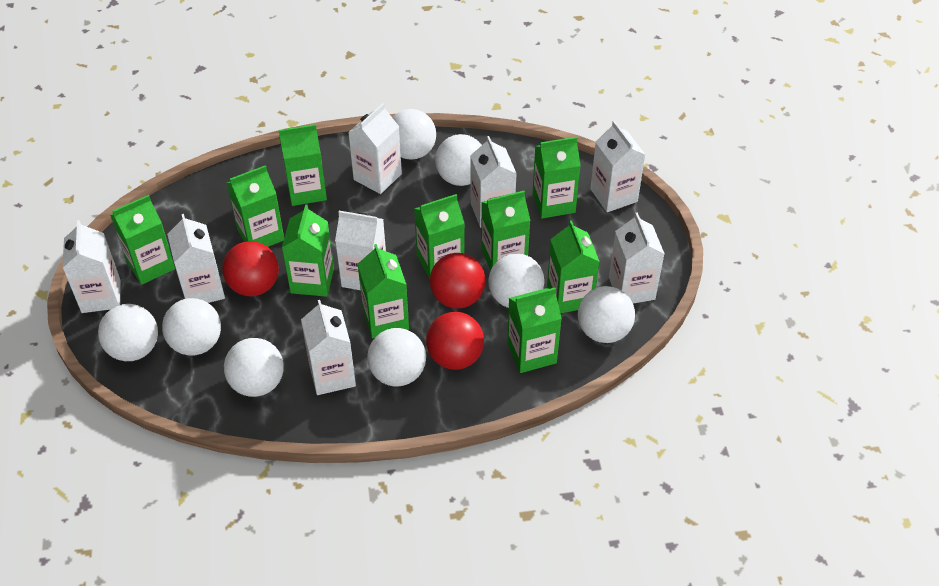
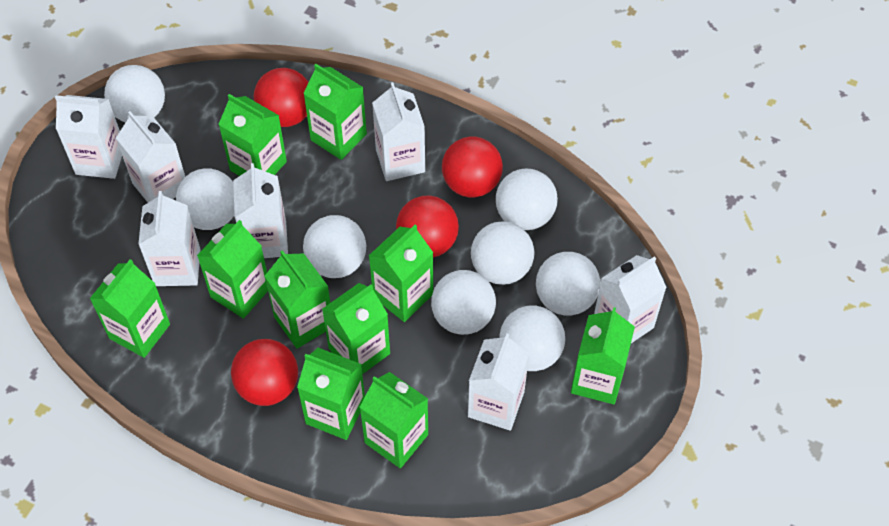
red ball: [222,241,279,296] [426,312,484,370] [430,253,485,308] = 3 -> [231,339,298,406] [254,68,309,127] [396,195,459,258] [442,137,503,197] = 4
white carton: [62,220,120,313] [167,214,225,303] [301,300,356,395] [335,211,386,290] [348,103,402,194] [470,136,517,228] [590,120,645,212] [609,212,664,304] = 8 -> [55,95,122,179] [116,111,185,203] [138,191,201,286] [233,163,288,258] [372,82,425,181] [468,334,529,431] [594,255,667,343] = 7

